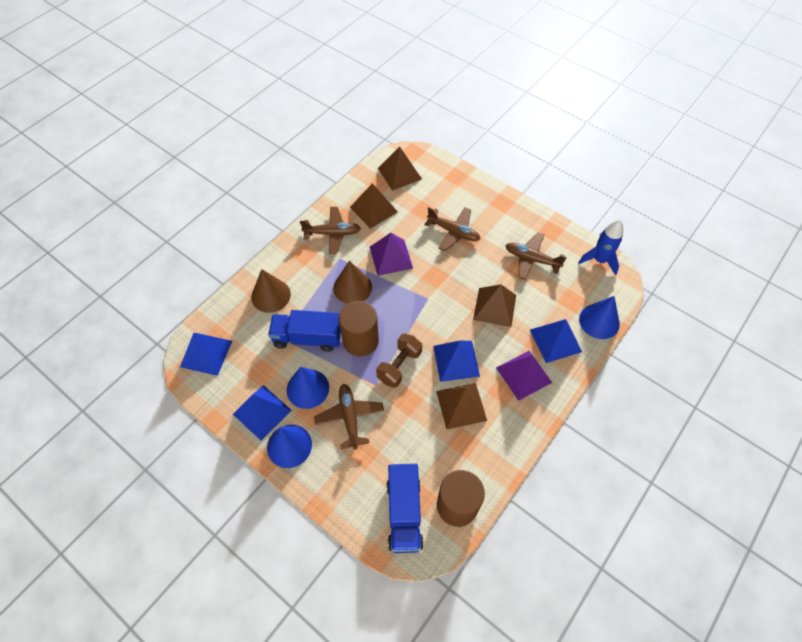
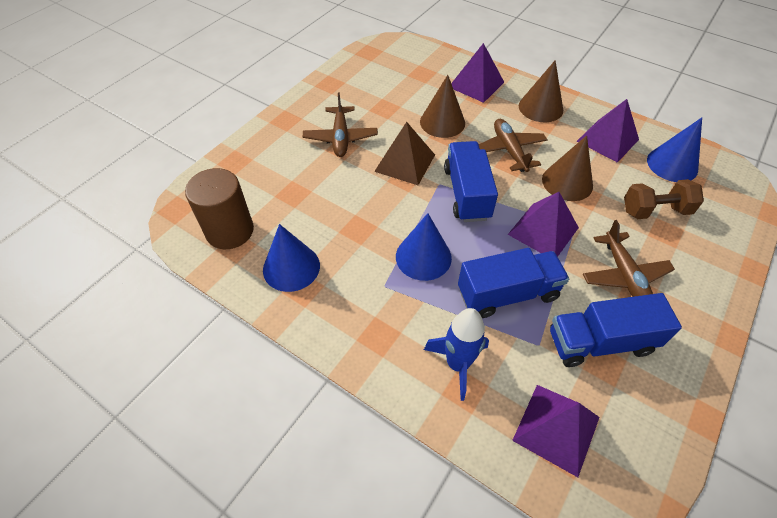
blue pyramid: [180,333,232,376] [233,385,292,441] [433,340,480,382] [530,319,582,363] = 4 -> none = 0
blue truck: [268,310,341,352] [386,464,424,553] = 2 -> [444,141,498,222] [458,248,569,318] [550,293,682,367] = 3
brown cone: [251,269,291,313] [333,261,372,304] = 2 -> [420,75,465,138] [519,60,563,122] [542,136,593,201] = 3
brown cylinder: [339,301,379,356] [437,470,485,527] = 2 -> [185,168,254,249] = 1
brown plane: [300,207,361,254] [314,384,384,450] [424,207,480,251] [505,232,567,280] = 4 -> [303,93,378,157] [479,119,548,172] [583,220,675,297] = 3
brown pyramid: [350,183,398,229] [378,147,422,191] [436,383,487,429] [473,284,516,327] = 4 -> [374,122,435,185] = 1
purple pyramid: [370,233,413,276] [496,351,552,401] = 2 -> [451,43,504,103] [508,192,579,257] [512,385,600,477] [577,99,639,163] = 4

